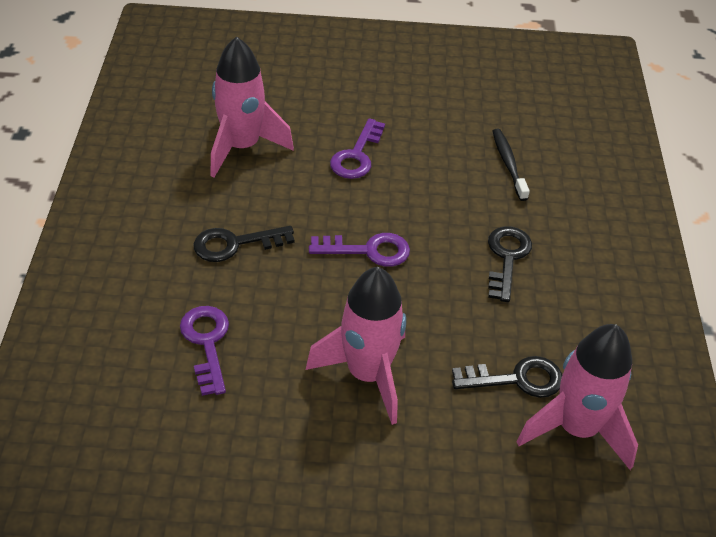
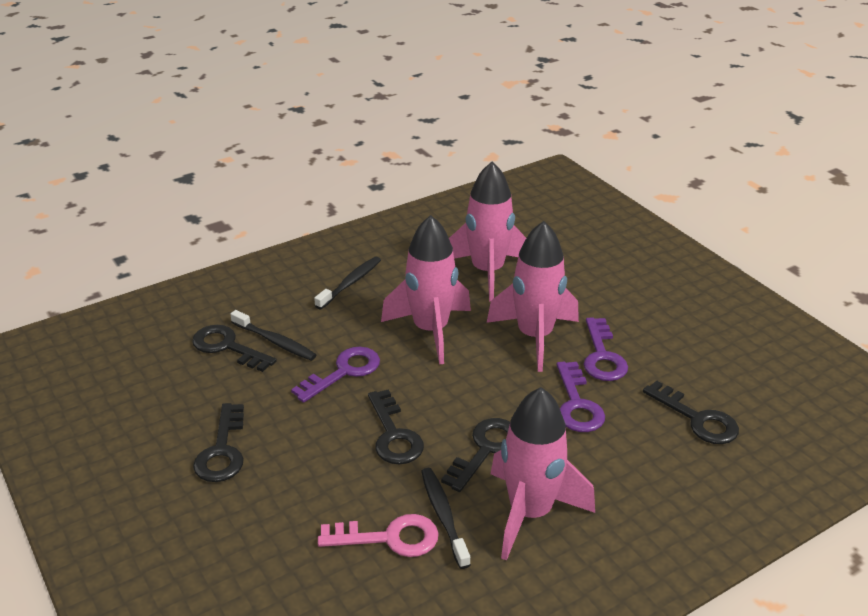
black key: [193,226,295,262] [452,356,562,398] [488,226,532,302] = 3 -> [192,325,277,372] [193,403,244,482] [368,390,424,464] [441,418,510,492] [643,381,739,444] = 5
black toothbrush: [493,129,530,201] = 1 -> [230,310,316,361] [314,257,381,309] [421,468,471,569] = 3
pink key: none = 0 -> [318,514,439,557] = 1
pink rocket: [210,36,294,177] [306,267,406,425] [517,324,638,470] = 3 -> [381,215,471,365] [449,162,526,301] [487,221,579,372] [491,387,595,561] = 4

